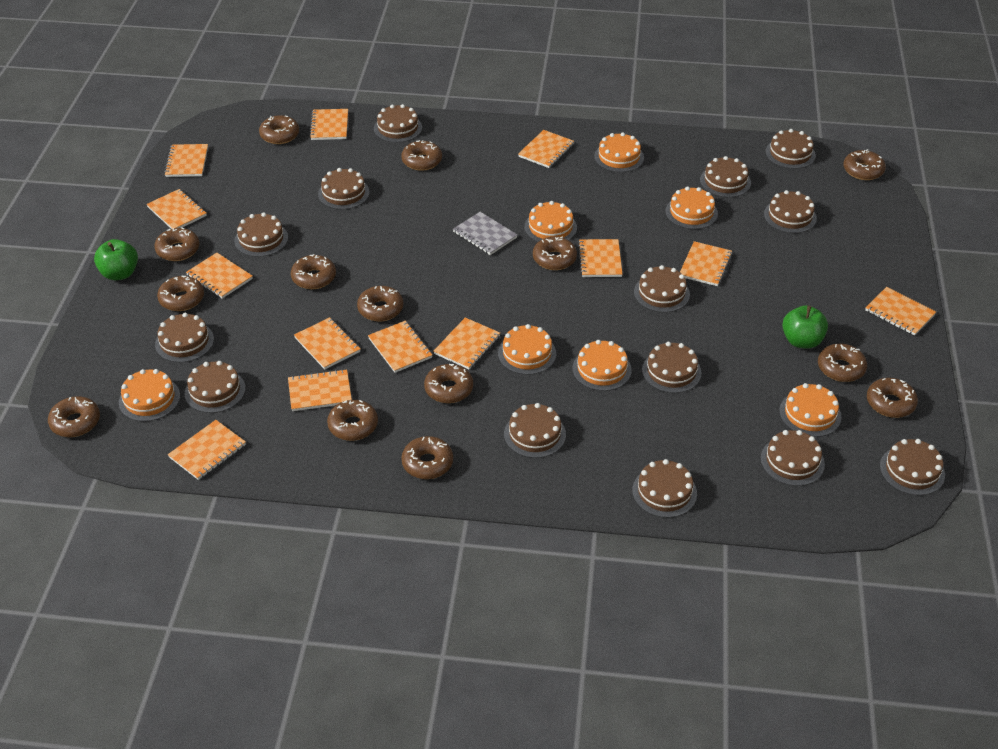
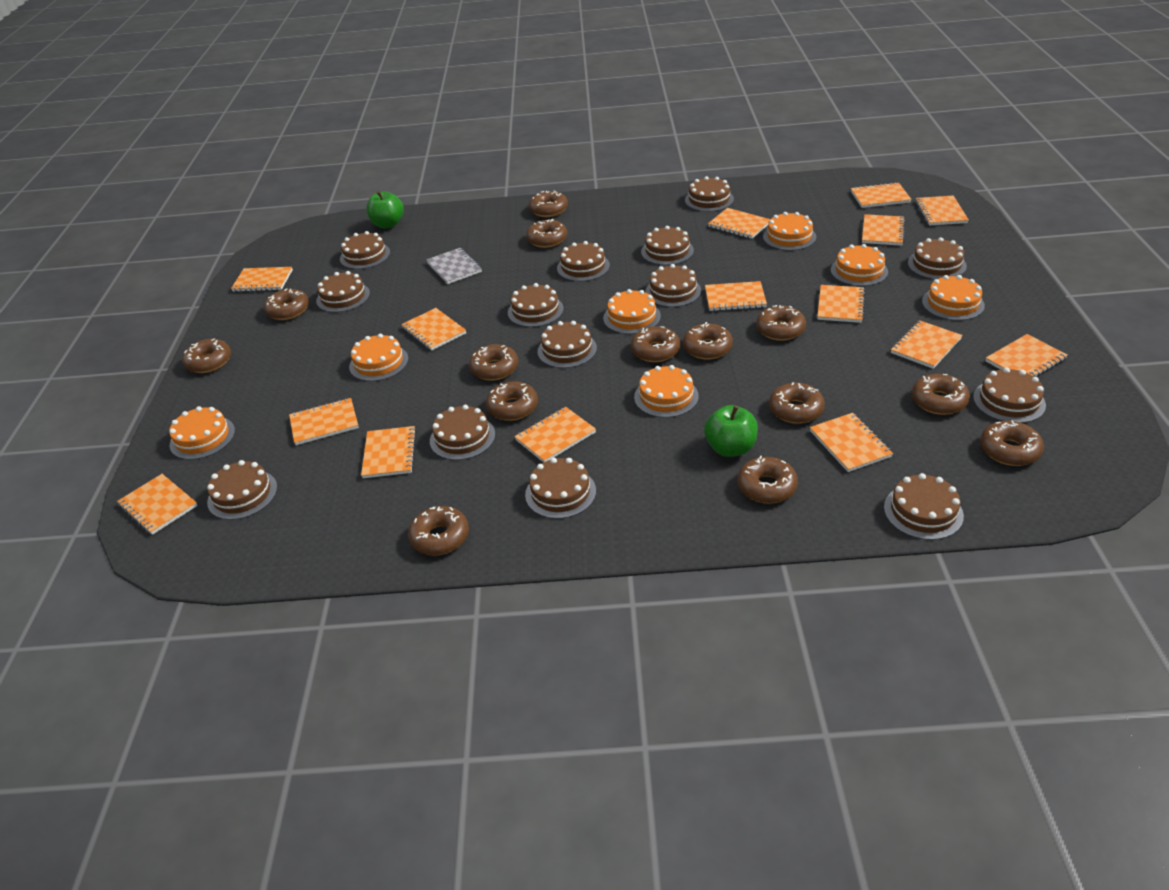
orange notebook: [146,189,207,229] [164,144,208,177] [168,420,246,480] [186,253,253,299] [288,369,352,411] [294,317,360,370] [310,109,348,140] [368,321,432,373] [434,318,500,369] [518,130,574,168] [578,239,623,277] [680,241,732,286] [865,287,936,336] = 13 -> [117,474,197,535] [231,267,293,292] [289,398,359,445] [361,426,417,478] [401,308,466,351] [514,407,596,463] [705,281,767,311] [708,208,770,239] [810,413,893,472] [817,285,865,323] [851,182,912,208] [862,214,905,246] [891,321,963,369] [915,195,969,226] [986,334,1068,377] = 15

